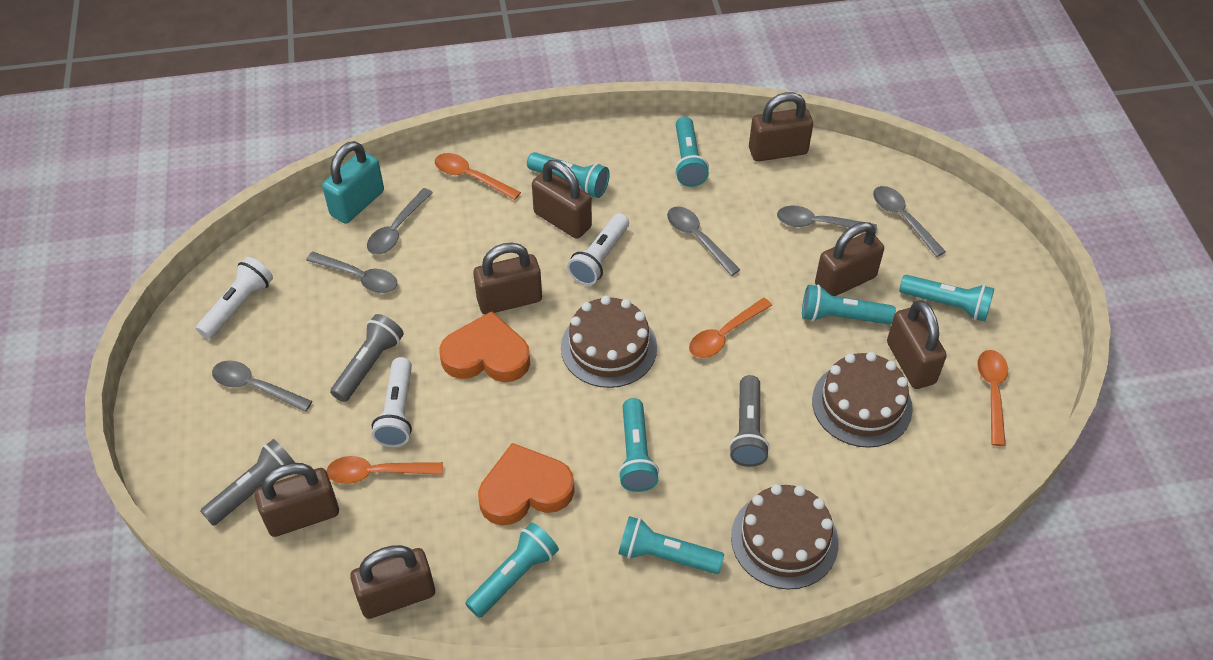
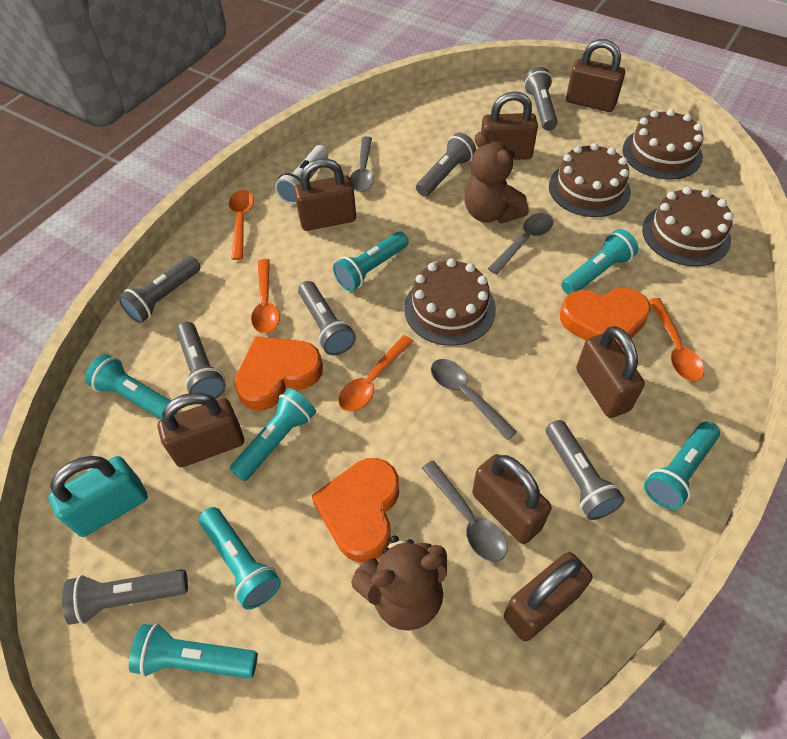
brown cake: [561,296,657,388] [731,484,839,589] [812,352,913,448] = 3 -> [404,258,496,346] [549,143,631,217] [623,109,703,180] [642,187,734,266] = 4
brown teddy bear: none = 0 -> [351,535,447,631] [464,132,529,224] = 2
grey flashlight: [200,439,295,525] [330,314,404,402] [729,375,770,467] = 3 -> [62,569,188,625] [118,256,200,323] [176,322,226,399] [298,281,356,355] [416,132,476,197] [524,67,558,131] [546,420,625,520] = 7
grey spoon: [212,360,312,412] [306,252,397,293] [367,188,433,255] [667,207,740,276] [777,206,877,234] [873,186,946,257] = 6 -> [350,136,374,192] [422,460,507,562] [431,359,517,440] [488,213,553,275] = 4
orange heart: [439,311,530,382] [478,443,575,525] = 2 -> [234,336,323,410] [312,458,399,562] [560,288,651,348] = 3
white flashlight: [196,257,273,339] [372,357,412,447] [567,213,629,285] = 3 -> [275,145,329,204] = 1

